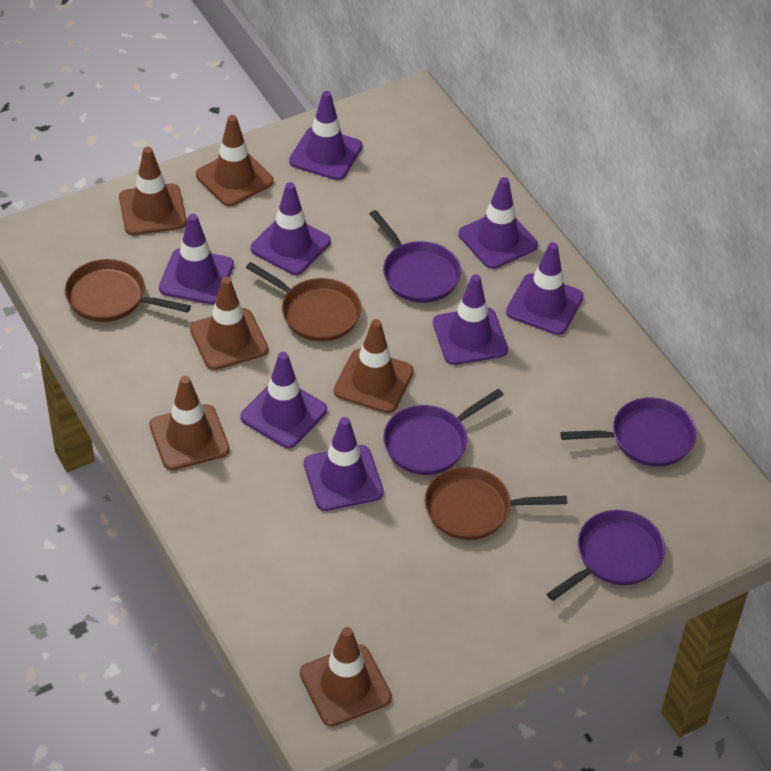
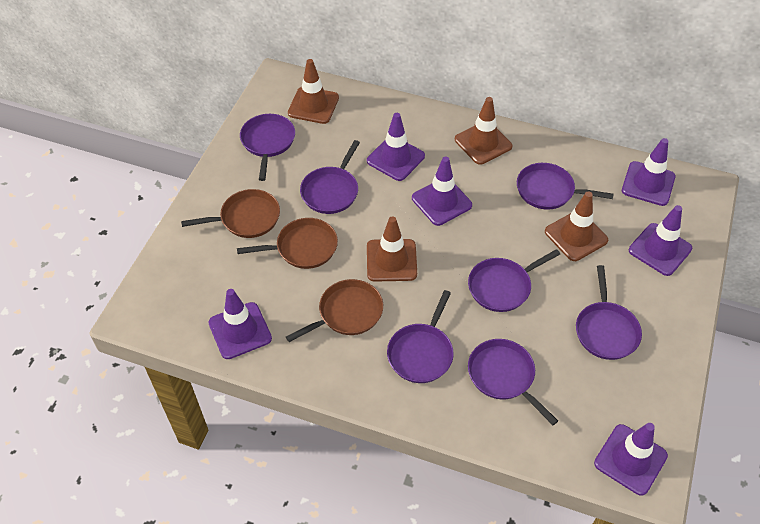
brown traffic cone: [119,147,187,235] [150,376,230,470] [190,277,268,370] [196,115,274,206] [300,627,392,726] [334,319,414,413] = 6 -> [288,59,339,124] [367,216,417,282] [455,97,512,165] [545,192,608,261] = 4
purple pan: [369,210,461,303] [383,389,504,475] [547,510,665,601] [561,397,697,467] = 4 -> [240,114,295,181] [300,140,360,214] [387,290,454,383] [468,249,560,312] [468,339,558,425] [517,163,614,210] [576,265,642,360] = 7
purple traffic cone: [159,214,234,304] [241,352,327,448] [251,182,331,275] [289,91,362,180] [304,417,384,511] [433,274,508,365] [459,177,538,269] [506,242,584,335] = 8 -> [208,289,272,359] [367,113,425,181] [412,156,472,226] [594,423,668,496] [622,138,675,206] [629,205,692,276] = 6

